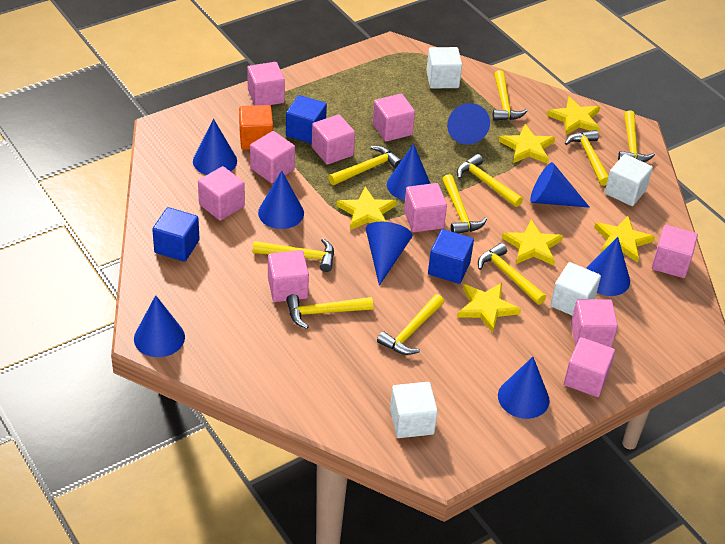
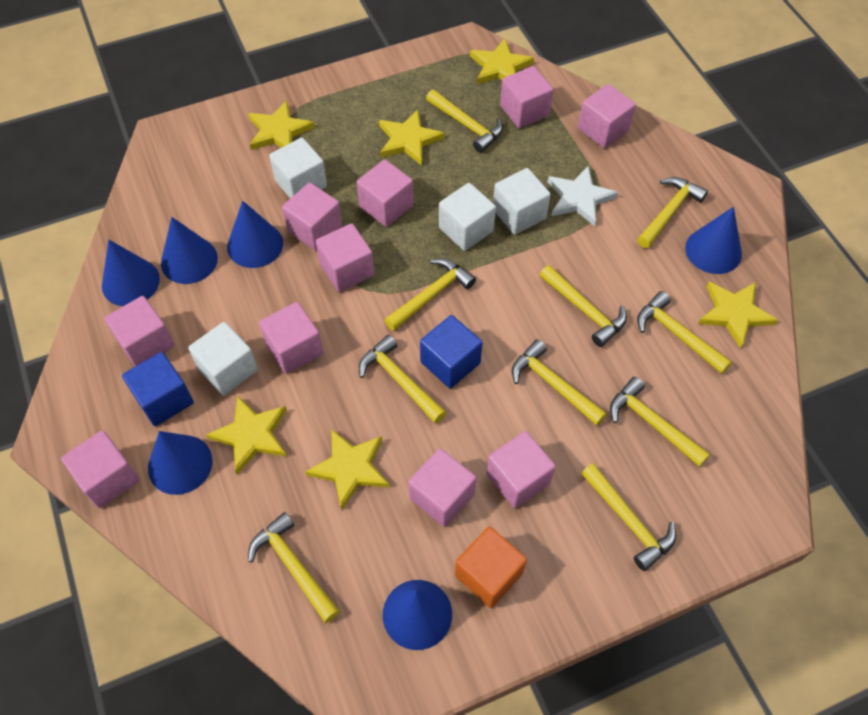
blue cone: [134,295,185,357] [193,119,237,175] [258,170,304,229] [366,222,412,286] [387,144,431,200] [447,103,490,145] [498,357,549,419] [530,162,590,208] [586,237,630,296] = 9 -> [102,240,160,306] [148,431,212,495] [161,217,218,284] [227,201,283,268] [383,580,452,650] [685,207,742,274] = 6
blue cube: [152,207,200,262] [286,95,327,144] [428,229,474,284] = 3 -> [122,352,194,426] [420,315,483,389] = 2
white star: none = 0 -> [548,166,618,226] = 1

